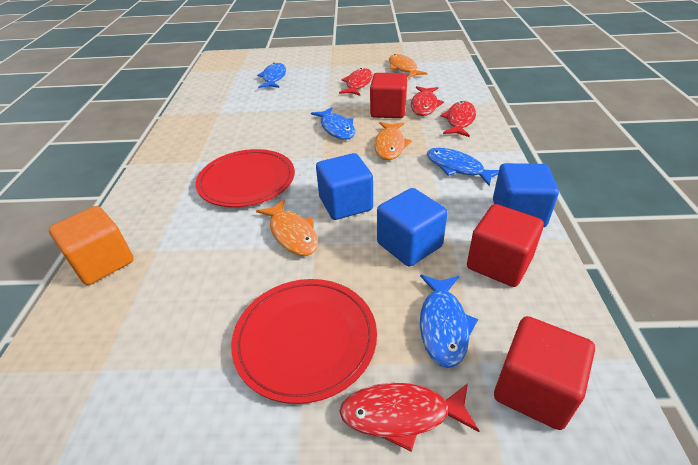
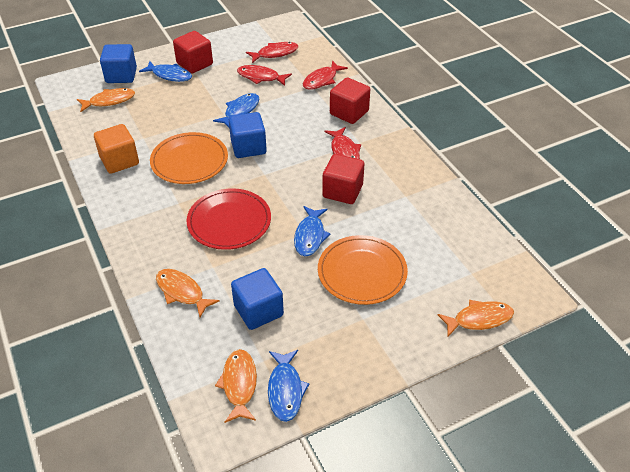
orange fish: [256,199,318,256] [374,122,412,160] [389,54,427,78] = 3 -> [77,88,135,112] [156,269,220,317] [215,349,257,423] [437,300,514,336] = 4
orange plate: none = 0 -> [150,132,228,184] [318,235,408,305] = 2
red plate: [196,149,295,207] [231,279,377,404] = 2 -> [187,188,271,250] = 1

